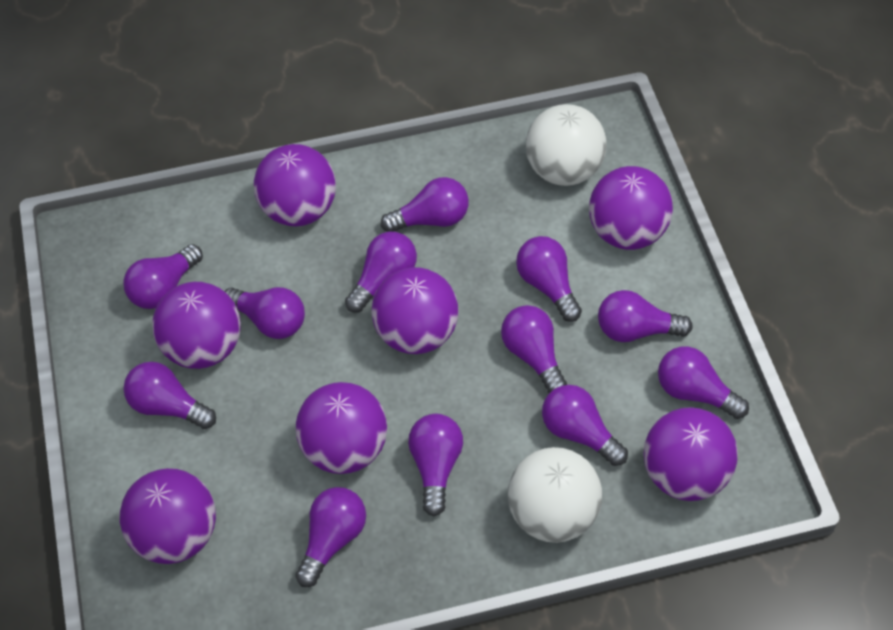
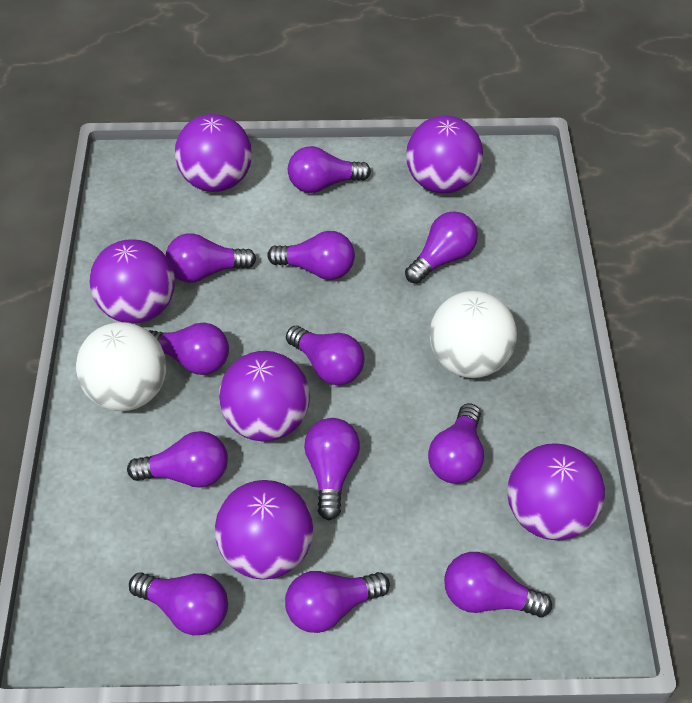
purple ball: [120,468,216,564] [152,282,241,369] [254,144,336,226] [296,382,387,474] [371,267,459,354] [589,166,673,250] [644,407,738,501] = 7 -> [89,239,175,324] [175,114,252,192] [215,480,313,580] [219,351,310,442] [406,115,483,193] [507,443,605,540] = 6

